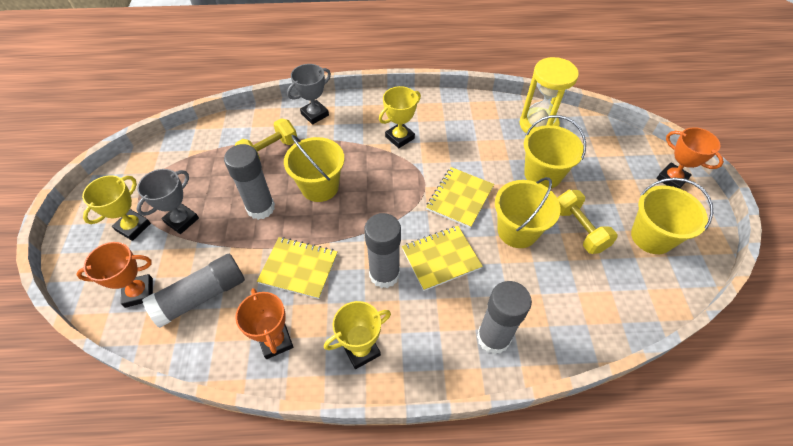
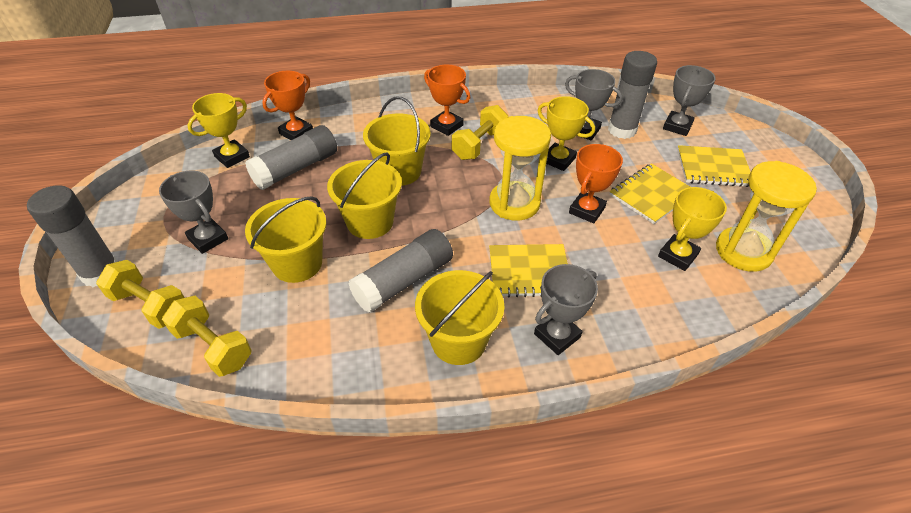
grey trophy: [136,169,199,234] [287,64,331,125] = 2 -> [159,171,228,254] [534,264,598,355] [565,69,622,141] [663,65,716,136] = 4
yellow dumbbell: [235,118,297,159] [557,190,618,254] = 2 -> [96,260,185,329] [162,296,252,377] [452,105,509,160] = 3
yellow hourglass: [520,57,579,133] = 1 -> [489,116,551,221] [716,161,817,272] = 2

